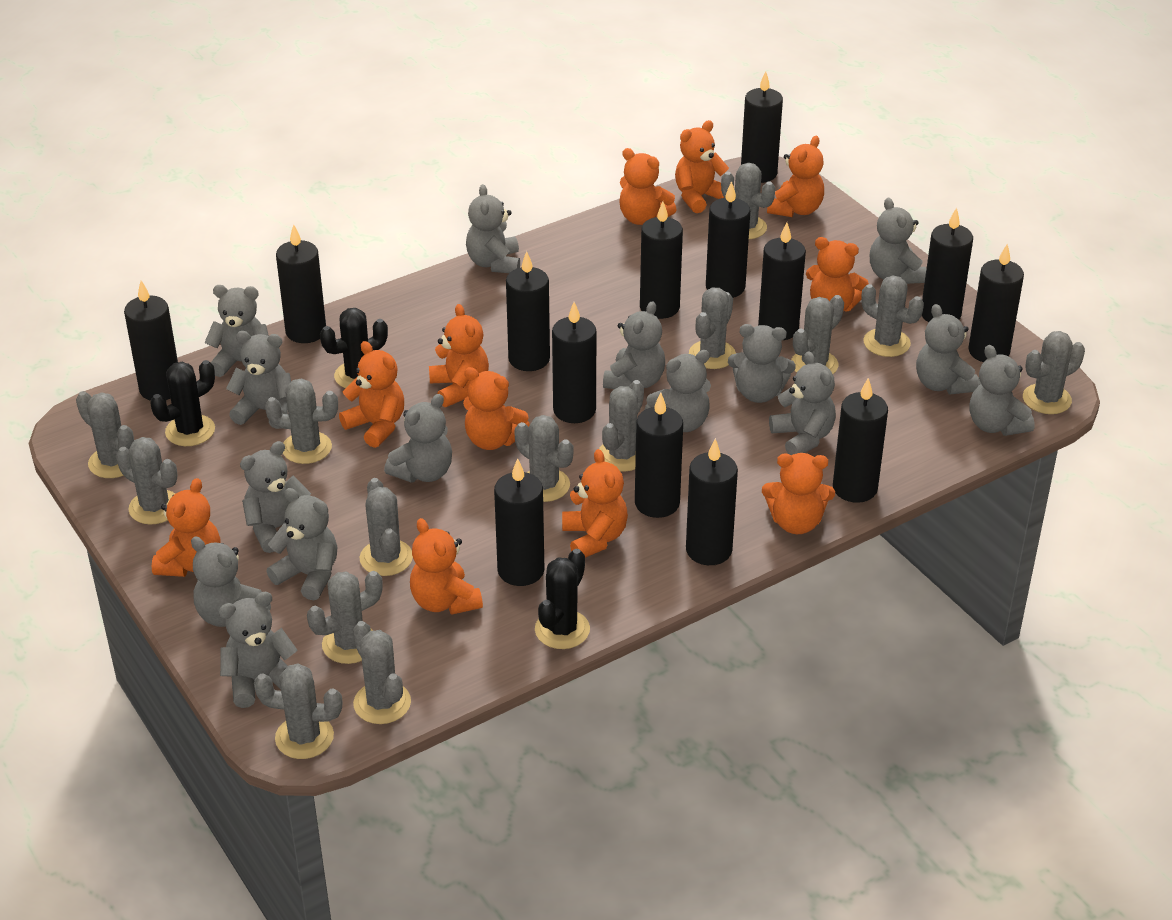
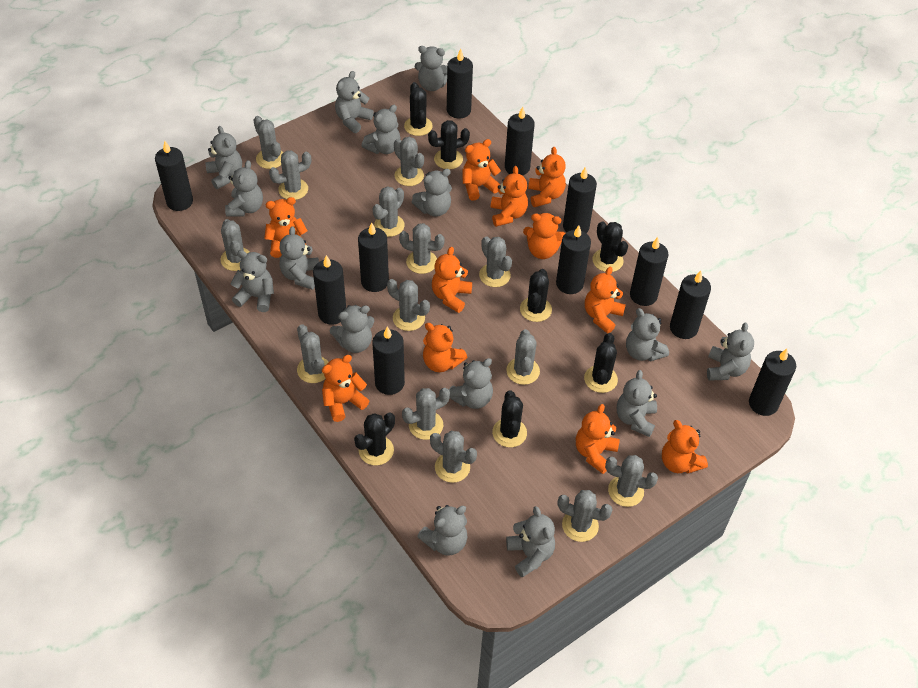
black cactus: [150,360,215,446] [320,308,388,388] [535,549,590,649] = 3 -> [354,412,395,466] [404,82,433,136] [428,120,470,170] [492,390,527,447] [520,269,552,322] [584,333,618,393] [592,221,628,272] = 7
black candle: [124,281,178,401] [276,224,326,343] [494,458,544,586] [506,251,550,371] [552,302,596,423] [635,392,683,518] [640,201,683,319] [686,438,738,565] [706,181,750,298] [741,71,783,183] [758,222,806,340] [833,377,888,503] [922,207,973,322] [968,244,1024,362] = 14 -> [155,141,193,211] [313,255,346,325] [358,222,389,292] [372,326,405,395] [447,49,473,119] [505,106,535,176] [556,225,591,294] [563,167,597,233] [630,237,668,306] [670,271,711,339] [749,349,796,416] = 11

